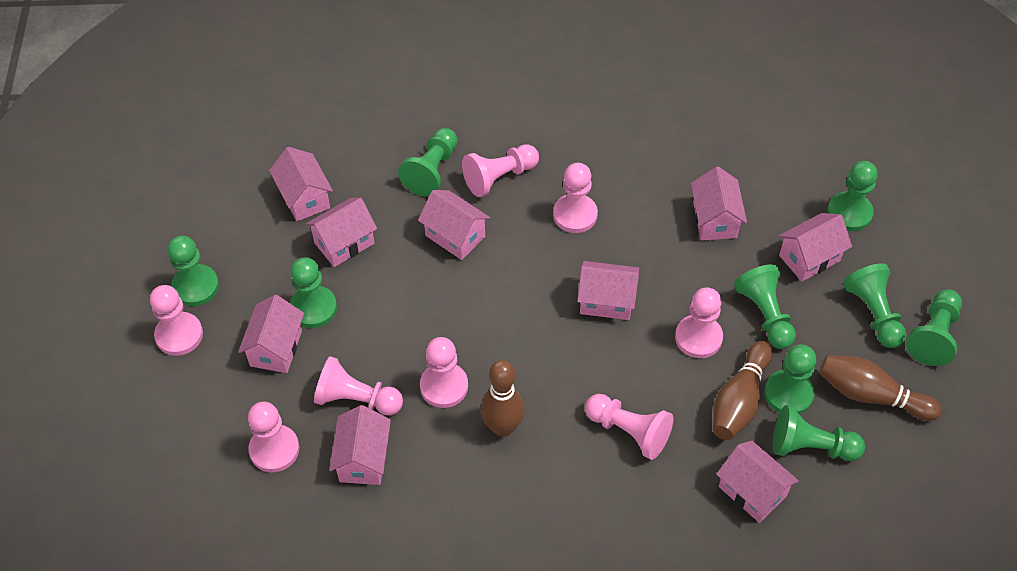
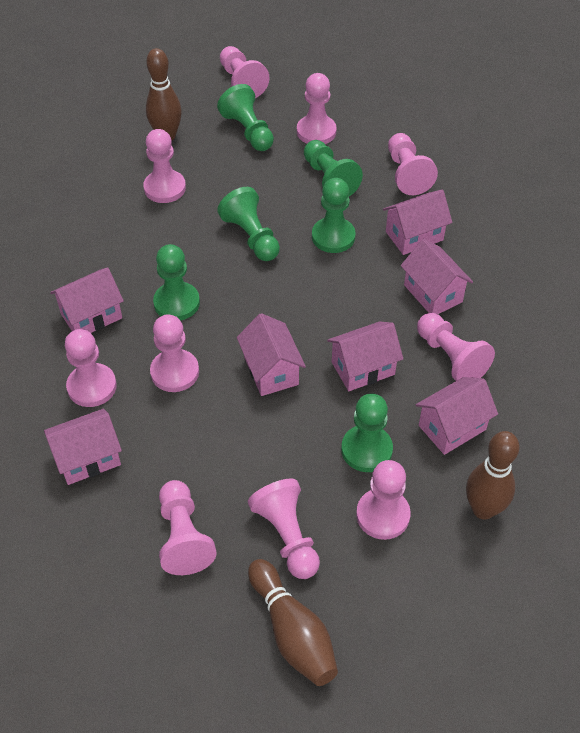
green pawn: [168,236,219,306] [290,257,337,328] [398,128,458,196] [734,264,796,349] [764,344,816,414] [773,405,865,461] [827,161,878,231] [843,263,906,348] [906,289,962,366] = 9 -> [153,244,200,321] [217,84,274,151] [217,187,280,261] [304,140,363,197] [312,178,355,253] [341,394,393,472] = 6
pink house: [238,295,304,373] [269,147,333,221] [305,198,377,267] [329,405,391,485] [418,190,490,260] [577,261,639,320] [691,167,747,241] [716,441,799,523] [778,213,852,282] = 9 -> [44,409,122,485] [50,267,124,333] [237,313,306,396] [327,322,403,391] [383,190,452,255] [401,239,473,314] [416,377,498,455] = 7
pink pawn: [150,285,203,356] [248,402,299,472] [314,356,403,415] [420,337,468,408] [462,144,539,197] [553,163,598,233] [585,394,673,460] [675,287,723,358] = 8 -> [65,329,117,407] [143,129,186,203] [150,314,199,392] [159,480,217,575] [220,46,269,98] [248,478,320,579] [297,73,337,144] [356,460,411,540] [388,133,438,195] [417,313,495,381] = 10

